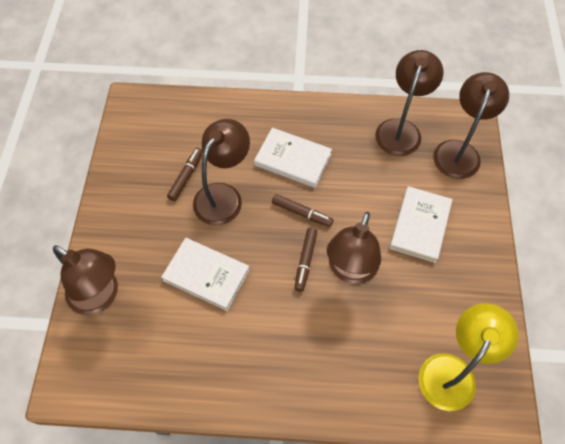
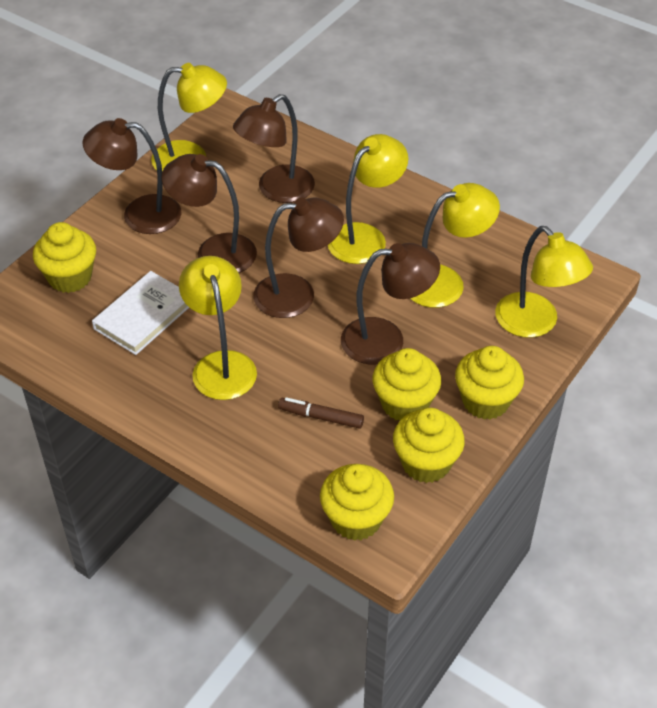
brown marker: [167,147,203,201] [272,194,333,227] [295,228,317,292] = 3 -> [278,397,364,429] = 1
white book: [161,238,250,311] [254,128,332,188] [390,186,453,263] = 3 -> [92,271,189,355] = 1
yellow cupcake: none = 0 -> [33,222,96,293] [320,464,394,541] [373,348,441,421] [393,408,465,483] [455,346,524,420] = 5
yellow lamp: [418,303,519,411] = 1 -> [151,63,227,172] [179,256,257,400] [328,134,408,264] [410,183,500,308] [495,226,593,338] = 5

